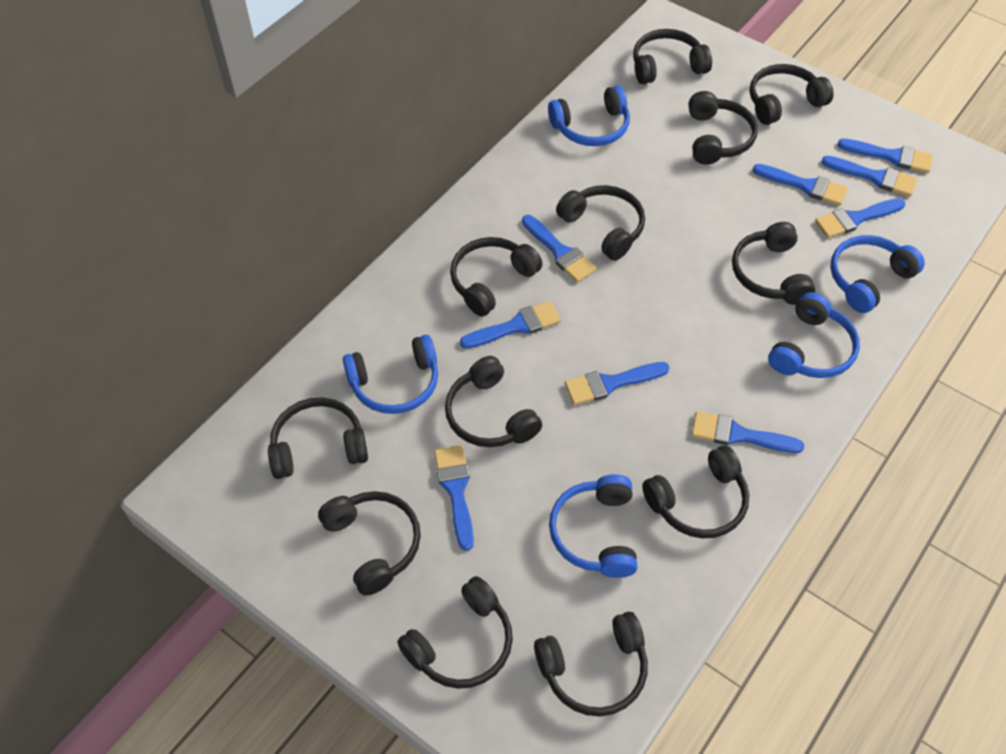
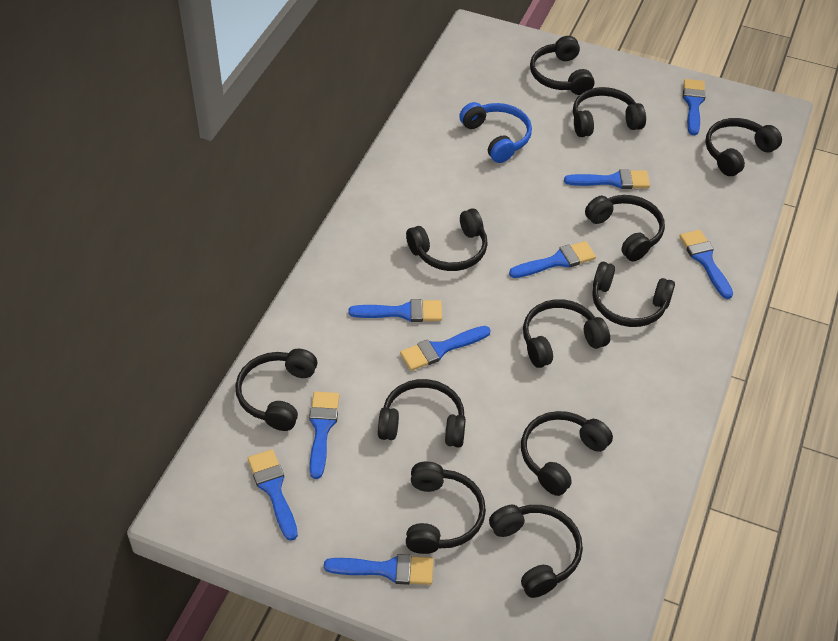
blue headphones: [343,335,438,414] [548,85,630,146] [549,474,637,578] [768,292,860,378] [830,235,925,313] = 5 -> [459,102,532,163] = 1

